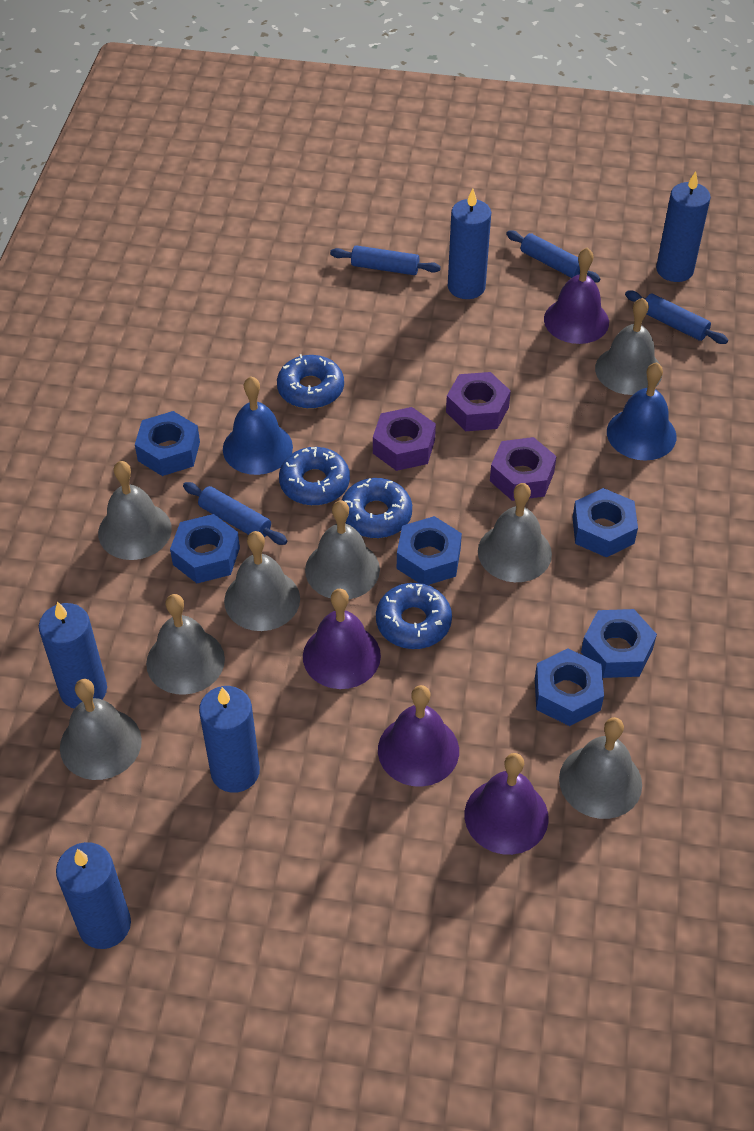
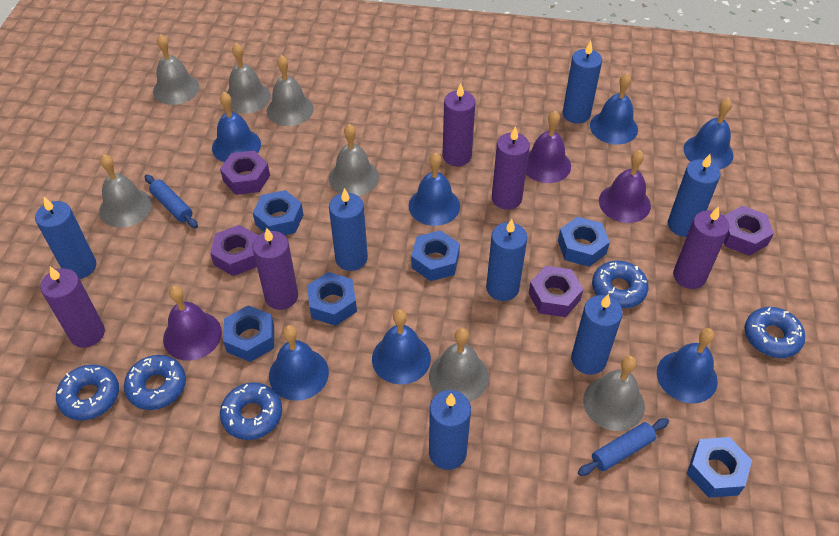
blue bell: [223,377,293,475] [607,362,676,461] = 2 -> [212,92,261,162] [269,325,329,401] [372,309,431,384] [409,153,460,226] [590,73,638,145] [657,328,718,404] [683,98,734,169] = 7
blue candle: [39,602,107,709] [56,842,131,949] [199,686,260,793] [448,189,491,299] [656,171,711,282] = 5 -> [35,197,96,279] [329,188,368,271] [429,390,471,470] [486,219,527,301] [562,41,602,124] [571,294,623,375] [668,154,721,237] = 7
blue donut: [277,354,344,409] [279,447,350,506] [342,478,412,538] [376,583,452,649] = 4 -> [56,365,119,421] [124,355,186,410] [220,382,282,440] [592,261,649,308] [745,307,805,358] = 5
blue rolling pin: [183,482,287,545] [330,245,441,275] [506,230,600,283] [625,290,728,344] = 4 -> [145,174,198,228] [578,418,669,476] = 2
grey bell: [60,679,142,780] [98,461,172,560] [146,594,225,695] [224,531,300,631] [305,500,380,599] [478,483,552,582] [559,717,642,819] [595,298,662,395] = 8 -> [99,154,152,228] [153,34,200,105] [227,43,271,114] [267,55,314,126] [329,124,379,196] [429,328,489,402] [583,355,645,431] = 7
purple bell: [303,589,381,689] [378,685,459,787] [465,753,549,855] [544,248,609,344] = 4 -> [163,286,222,361] [526,111,571,183] [599,150,651,223] = 3
purple candle: none = 0 -> [40,267,105,348] [252,228,298,310] [442,83,476,166] [492,126,530,210] [673,206,729,289] = 5
purple nut: [373,407,436,471] [446,372,511,431] [490,437,557,501] = 3 -> [210,225,258,276] [220,150,270,195] [529,266,583,317] [724,206,774,256] = 4

